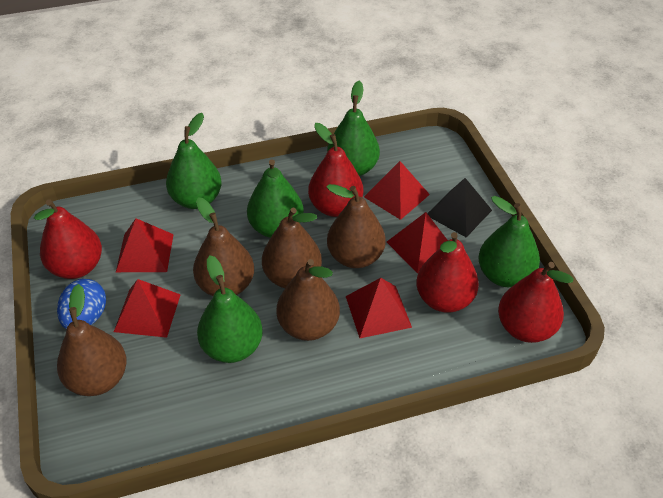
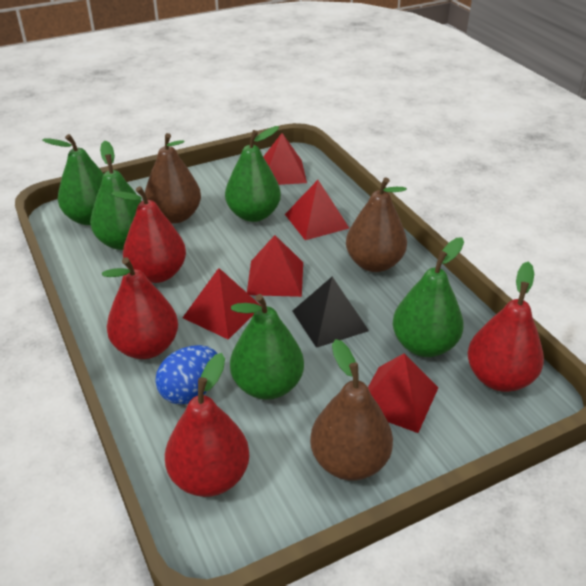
brown pear: [57,284,127,396] [193,198,254,296] [262,208,322,288] [277,259,340,341] [326,184,386,268] = 5 -> [145,133,201,224] [310,339,393,481] [346,177,407,272] = 3

